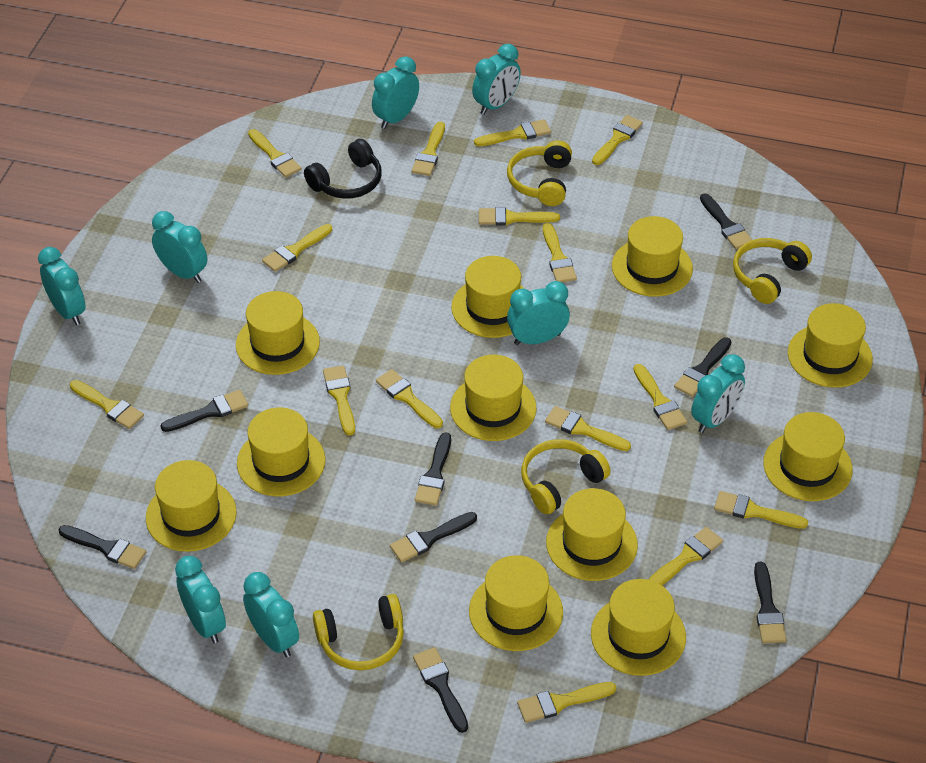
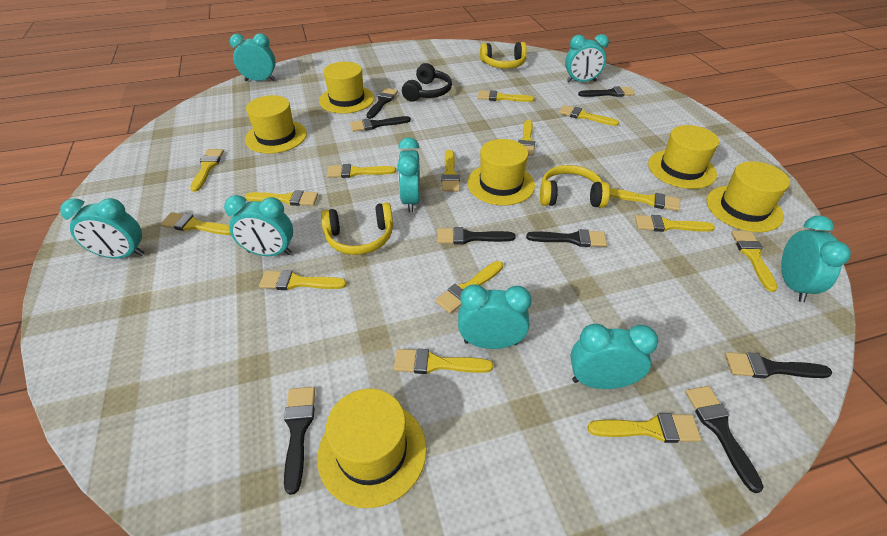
yellow hat: [146,460,236,552] [236,291,320,375] [237,408,325,496] [450,355,536,441] [451,256,525,338] [469,555,563,651] [546,488,638,581] [591,579,686,676] [612,216,693,297] [763,412,853,501] [788,303,873,388] = 11 -> [245,95,307,154] [317,389,427,508] [319,62,374,114] [467,139,535,206] [648,125,719,189] [706,161,790,232] = 6
yellow headphones: [313,594,404,670] [507,140,572,206] [521,439,611,514] [733,238,812,304] = 4 -> [321,203,393,255] [480,42,527,69] [540,165,610,208] = 3

